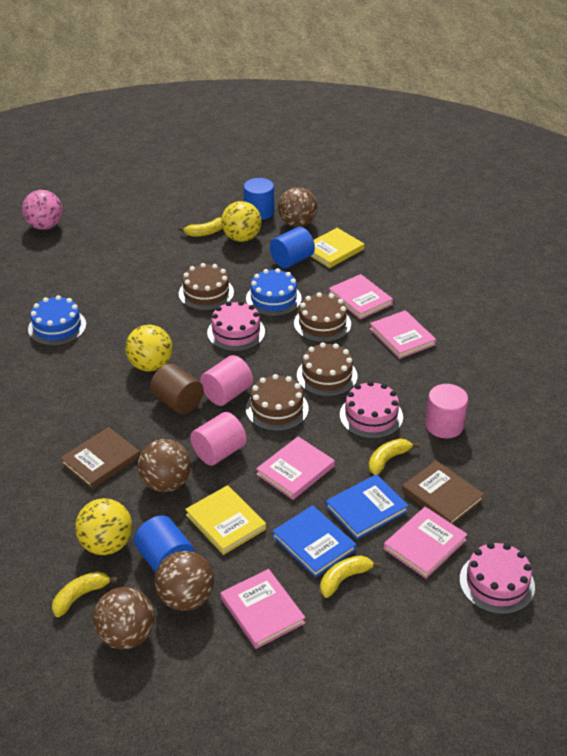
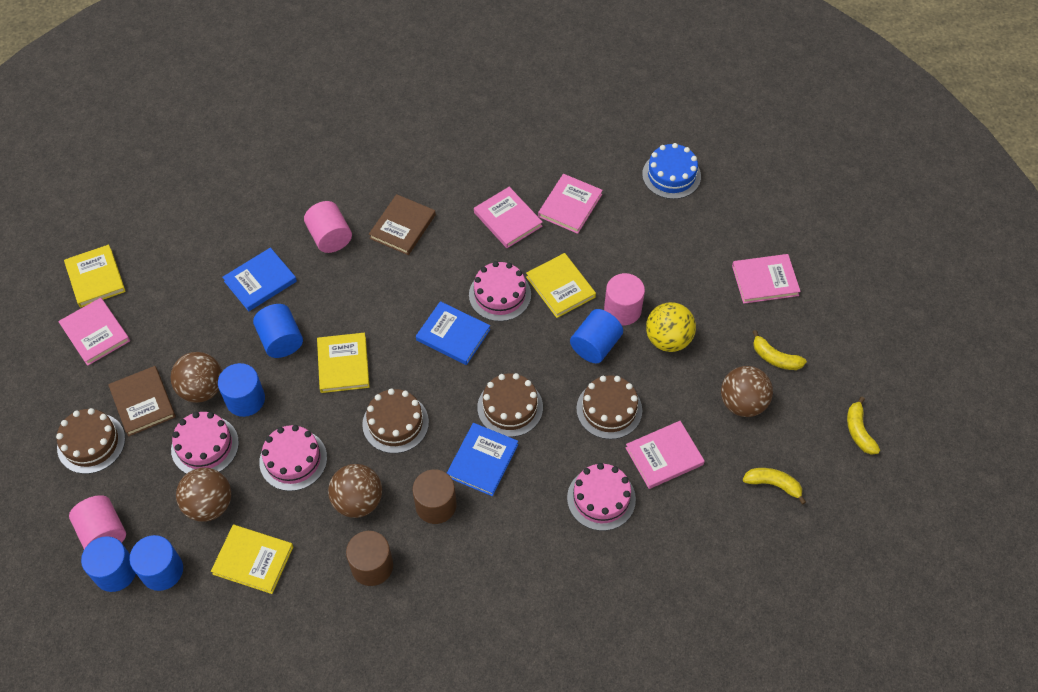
blue book: [272,505,356,578] [326,474,409,540] = 2 -> [222,248,297,311] [416,301,490,365] [447,423,518,496] = 3
blue cake: [28,295,86,346] [246,268,302,316] = 2 -> [642,143,701,199] = 1
blue cylinder: [134,515,194,573] [244,178,274,220] [270,227,315,268] = 3 -> [81,536,136,592] [129,535,183,591] [218,363,265,417] [253,304,303,358] [570,309,623,364] = 5
brown cylinder: [150,363,203,414] = 1 -> [346,531,393,586] [412,469,457,524] = 2
pink ball: [22,190,63,230] = 1 -> none = 0
pink cake: [207,301,265,351] [340,381,403,439] [460,542,535,614] = 3 -> [171,412,239,474] [259,425,327,491] [469,261,531,321] [567,463,636,531] = 4
yellow ball: [75,498,132,555] [125,325,173,371] [221,201,261,242] = 3 -> [646,302,696,352] = 1
yellow banana: [52,571,118,617] [178,217,223,237] [320,555,381,598] [368,439,419,475] = 4 -> [743,468,806,505] [753,330,807,370] [847,397,880,455] = 3
yellow book: [185,485,266,555] [311,228,364,268] = 2 -> [64,245,126,308] [211,525,293,594] [317,333,370,393] [526,253,596,318] = 4

